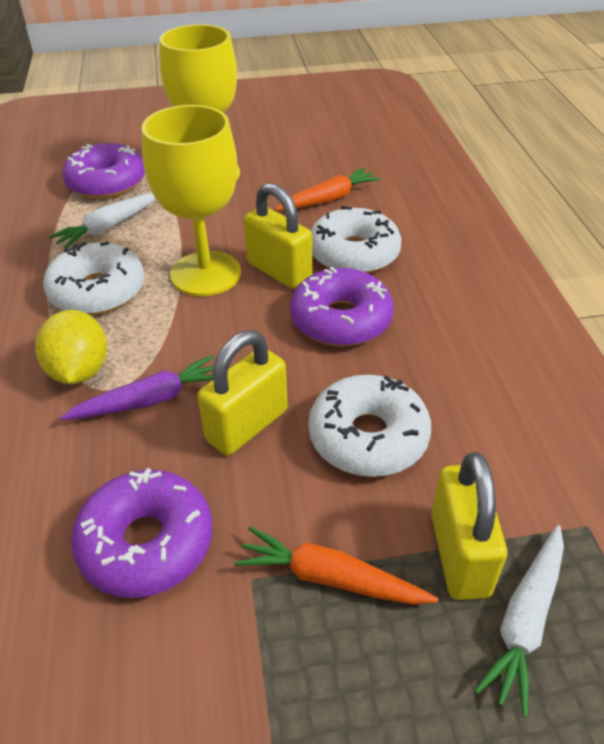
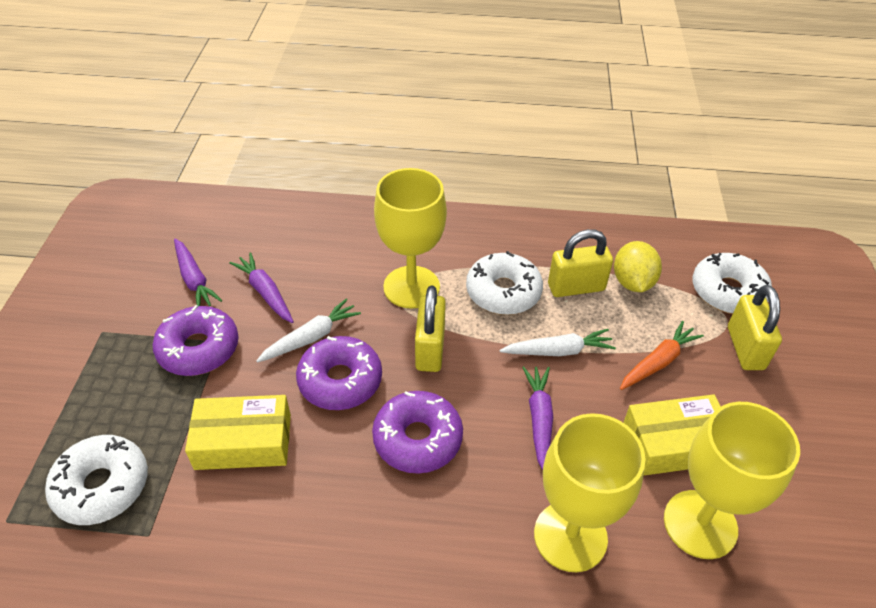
orange carrot: [234,527,438,605] [275,168,381,211] = 2 -> [620,321,704,390] = 1
purple carrot: [61,355,214,420] = 1 -> [174,239,222,306] [229,252,294,323] [522,366,553,470] = 3
yellow box: none = 0 -> [185,395,291,470] [623,394,721,476] = 2
yellow goblet: [141,105,241,296] [159,24,240,180] = 2 -> [374,168,447,309] [534,413,646,572] [664,402,800,559] = 3

